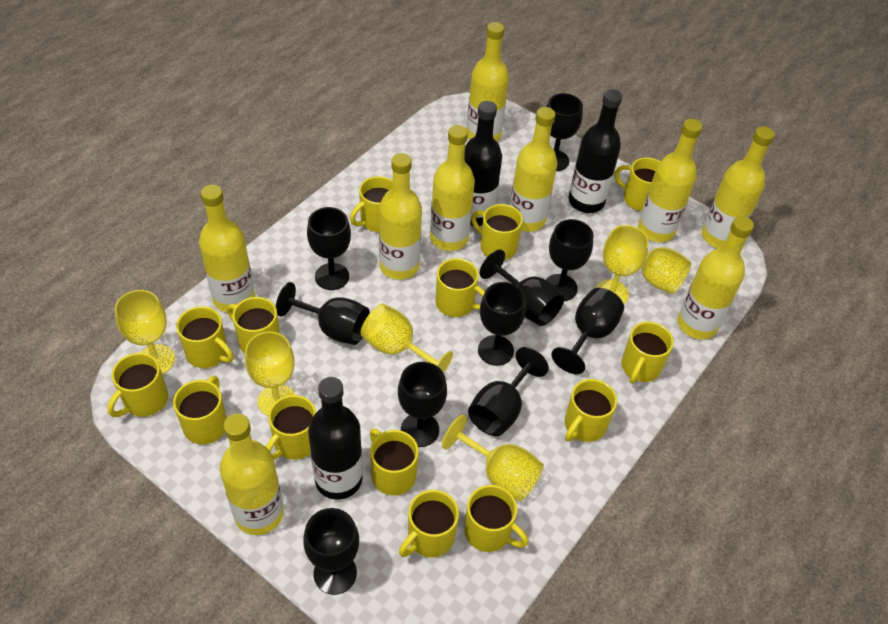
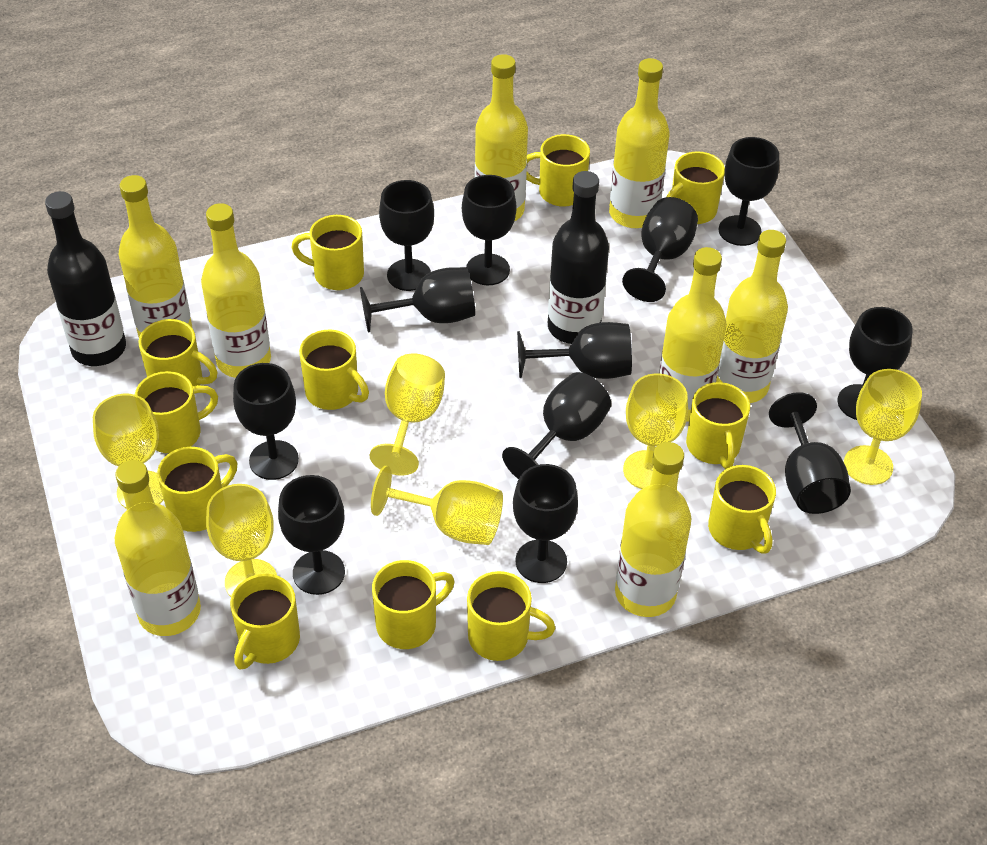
black bottle: [308,377,363,500] [464,101,502,226] [569,89,622,213] = 3 -> [45,191,126,366] [548,171,609,344] = 2
black goblet: [276,282,370,345] [303,508,359,595] [307,207,351,290] [398,362,447,447] [468,347,549,436] [478,282,526,366] [480,249,564,326] [546,93,583,171] [546,219,594,301] [551,288,624,374] = 10 -> [233,363,299,480] [278,475,345,595] [360,267,475,333] [379,180,434,291] [462,175,517,285] [502,372,611,479] [513,464,578,583] [517,322,632,379] [622,197,698,302] [718,137,779,246] [769,392,851,514] [838,307,913,420] = 12
yellow bottle: [199,184,255,312] [220,413,284,535] [379,153,422,280] [430,125,475,251] [467,22,509,142] [510,107,557,232] [638,119,702,242] [677,216,754,339] [702,126,775,248] = 9 -> [115,460,201,636] [119,175,192,337] [201,203,271,378] [475,54,528,221] [609,58,670,228] [615,442,691,617] [659,247,727,422] [716,230,788,403] = 8
yellow mug: [107,353,168,417] [173,376,227,445] [176,306,234,368] [227,297,280,354] [266,395,316,460] [350,176,393,232] [370,429,419,496] [399,490,459,557] [436,258,485,317] [464,485,528,552] [471,204,523,260] [565,379,617,442] [614,157,661,211] [621,322,674,384] = 14 -> [135,371,218,453] [138,319,217,386] [157,447,237,532] [230,574,300,670] [291,215,364,290] [299,329,369,410] [372,560,455,649] [467,571,555,661] [526,134,590,207] [666,151,725,224] [686,382,750,469] [708,465,776,554] = 12

